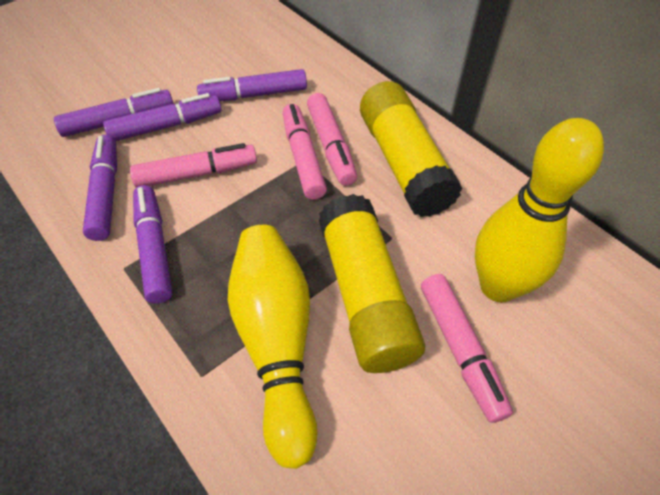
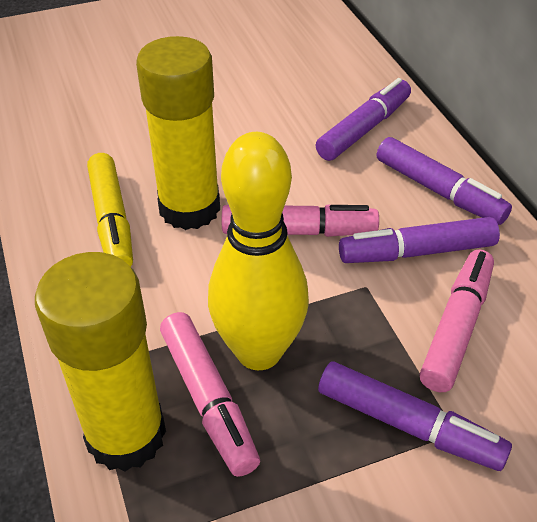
pink marker: [130,143,257,188] [283,104,327,200] [307,93,357,186] [421,274,513,423] = 4 -> [160,312,260,477] [222,204,379,237] [420,249,494,392] = 3
purple marker: [54,88,174,137] [83,135,117,241] [103,93,221,141] [133,185,173,304] [197,69,307,101] = 5 -> [316,78,411,161] [318,361,512,471] [339,217,500,263] [377,137,512,225] = 4
yellow bowling pin: [228,225,317,469] [475,118,604,302] = 2 -> [208,132,309,370] = 1
yellow marker: none = 0 -> [87,153,133,267] = 1

